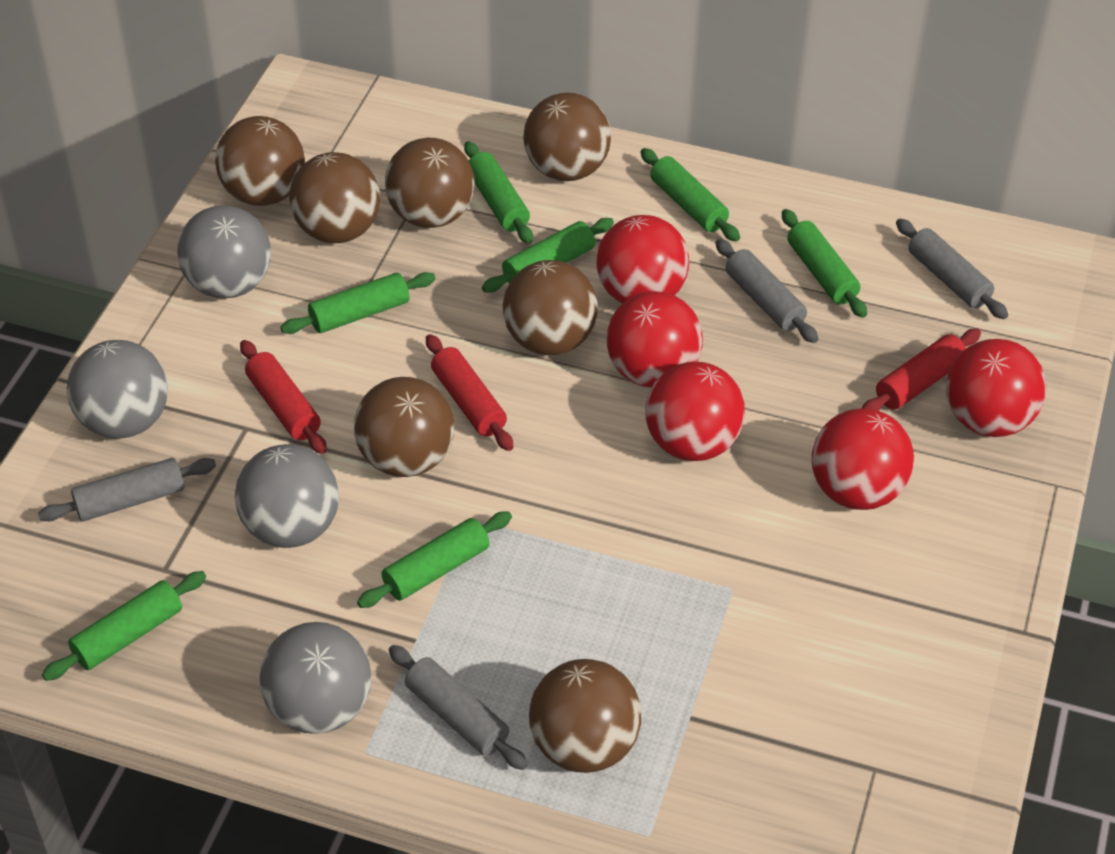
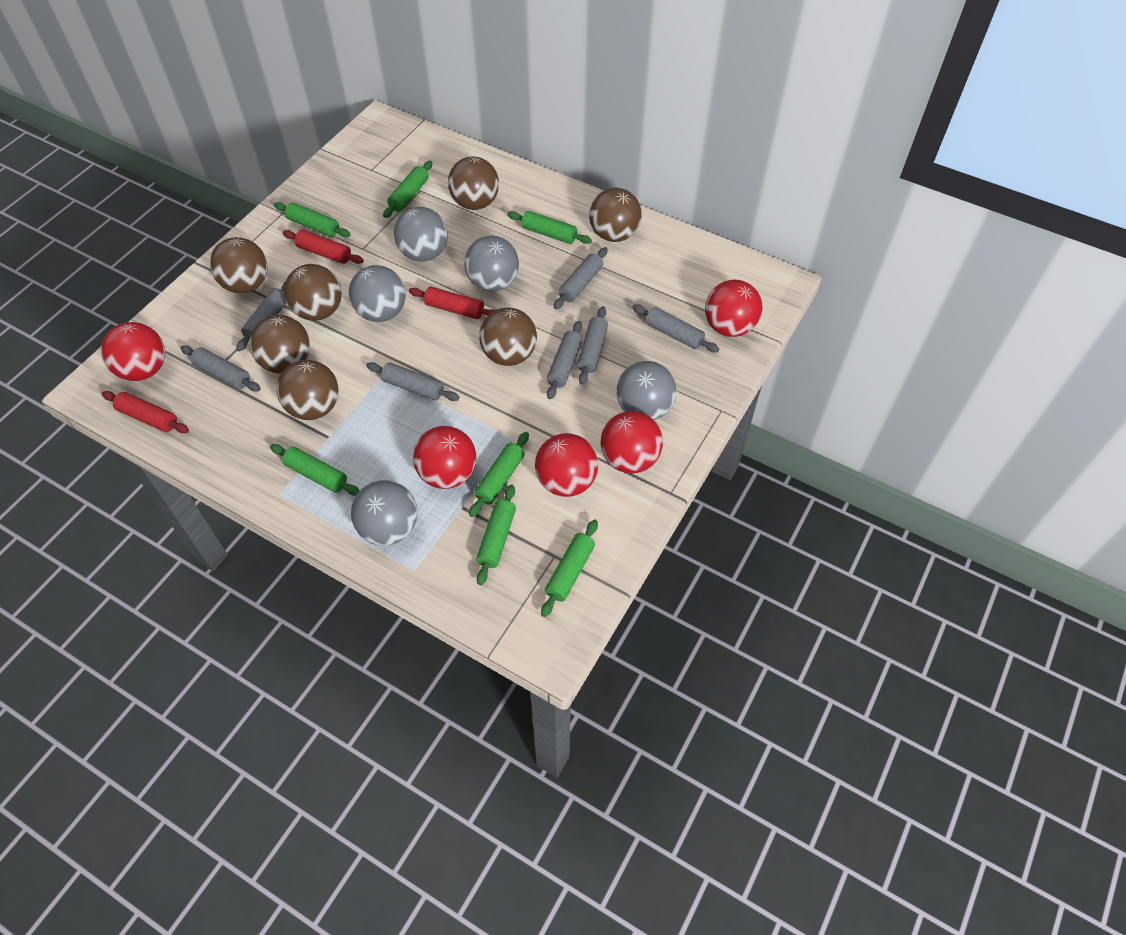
grey ball: [67,340,168,439] [177,205,271,298] [235,444,339,548] [259,622,371,734] = 4 -> [349,265,406,322] [351,480,418,546] [394,207,448,262] [464,236,519,291] [616,361,677,420] = 5
grey rolling pin: [38,458,216,521] [389,645,528,770] [715,239,818,343] [896,219,1008,319] = 4 -> [180,345,261,392] [236,281,287,351] [366,362,459,401] [547,321,583,399] [554,247,608,309] [577,306,608,385] [632,304,719,352] = 7

